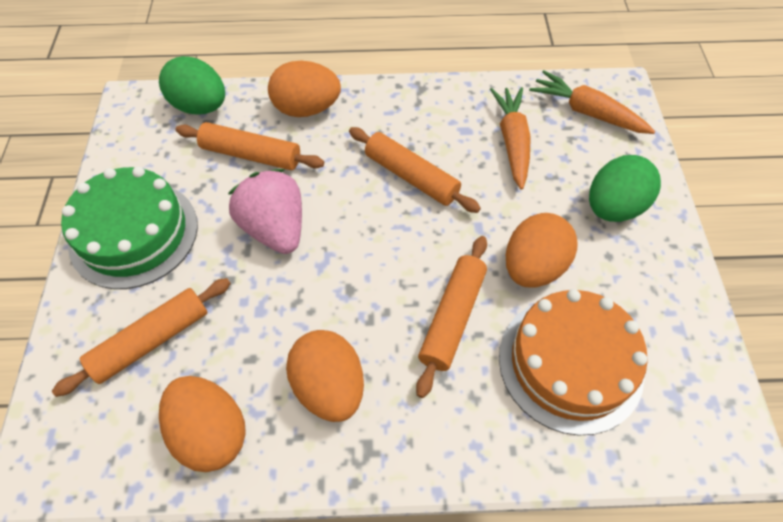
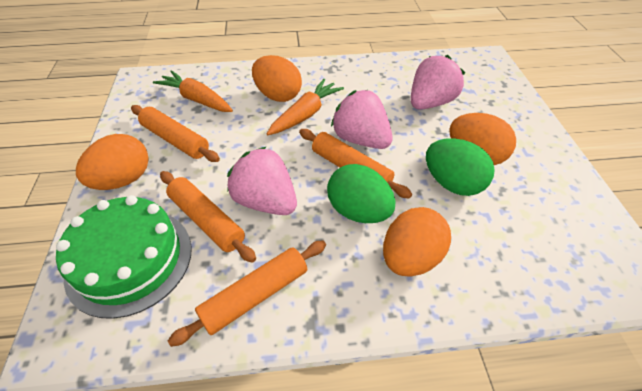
orange cake: [499,289,648,436] = 1 -> none = 0
pink strawberry: [228,169,302,254] = 1 -> [227,146,297,215] [331,90,392,149] [411,55,465,110] = 3

